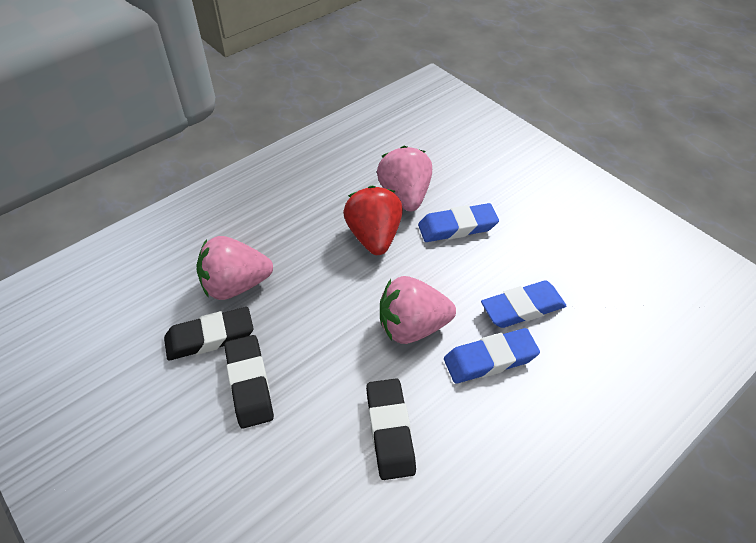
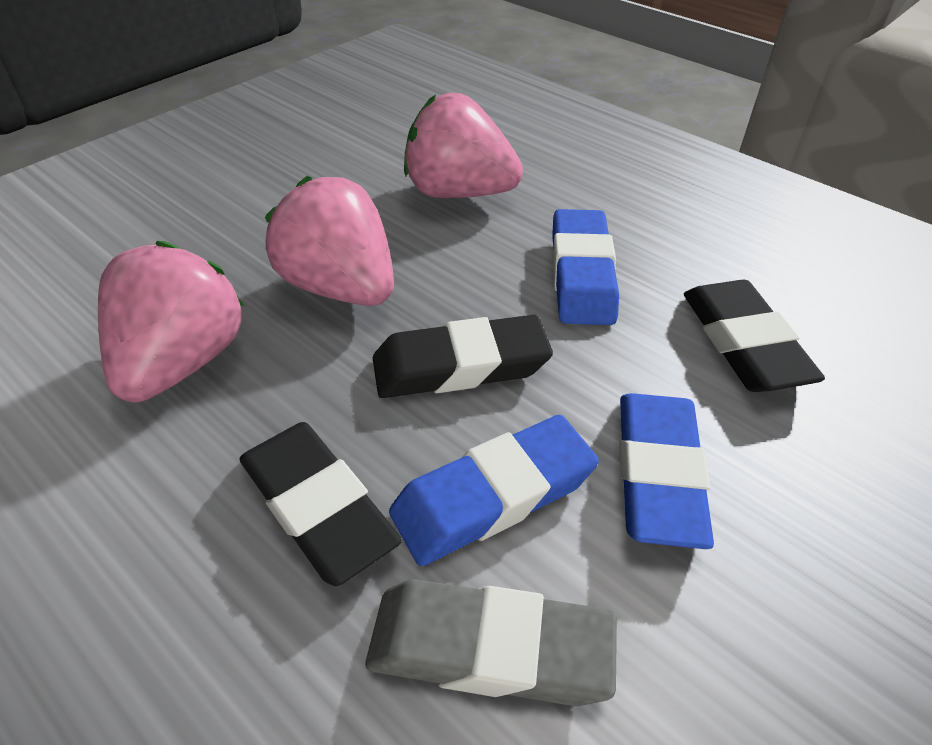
grey eraser: none = 0 -> [365,579,617,706] = 1
red strawberry: [343,186,403,255] = 1 -> none = 0

